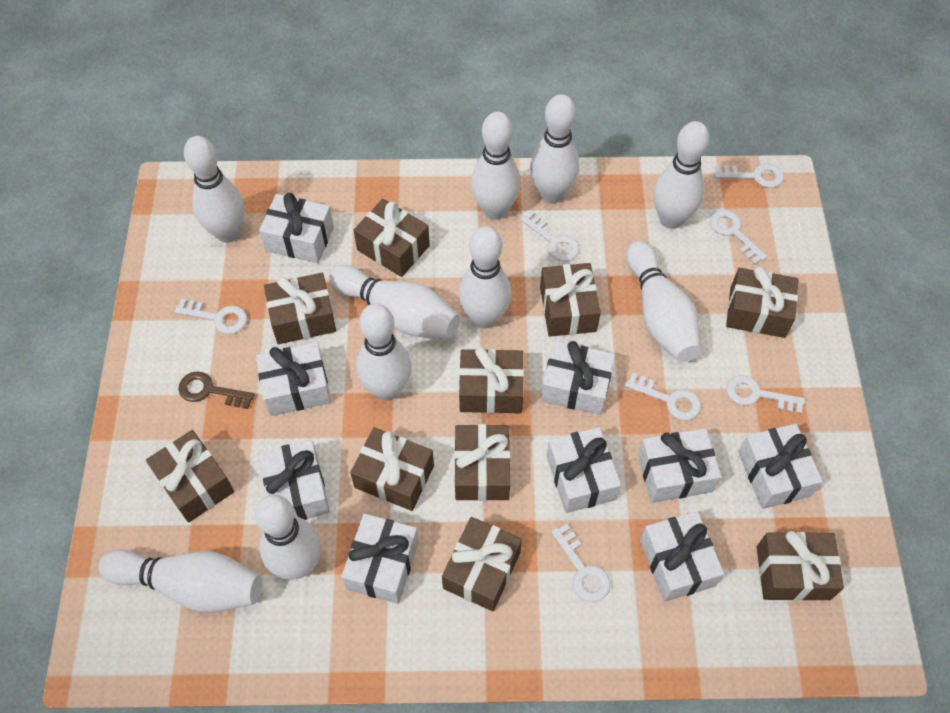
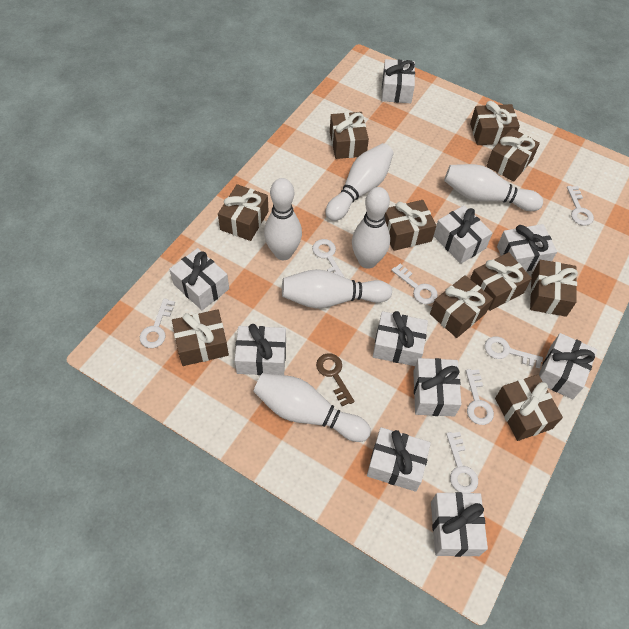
white bowling pin: [98,550,262,612] [184,136,245,243] [255,494,321,580] [329,265,460,338] [356,303,412,401] [459,226,511,328] [471,112,521,220] [530,94,579,203] [626,241,701,362] [653,121,710,229] = 10 -> [253,373,371,442] [264,178,302,260] [282,269,392,308] [325,143,394,221] [352,187,390,269] [444,164,543,211] = 6
white gift: [256,342,331,416] [259,193,334,263] [259,440,330,520] [341,514,419,604] [541,341,615,415] [546,427,621,513] [638,428,721,503] [640,511,724,602] [738,424,823,509] = 9 -> [169,248,229,310] [235,324,286,375] [367,427,431,492] [373,311,428,366] [382,59,415,103] [413,358,461,416] [431,492,488,557] [434,205,493,264] [497,224,557,271] [539,333,597,399] = 10

